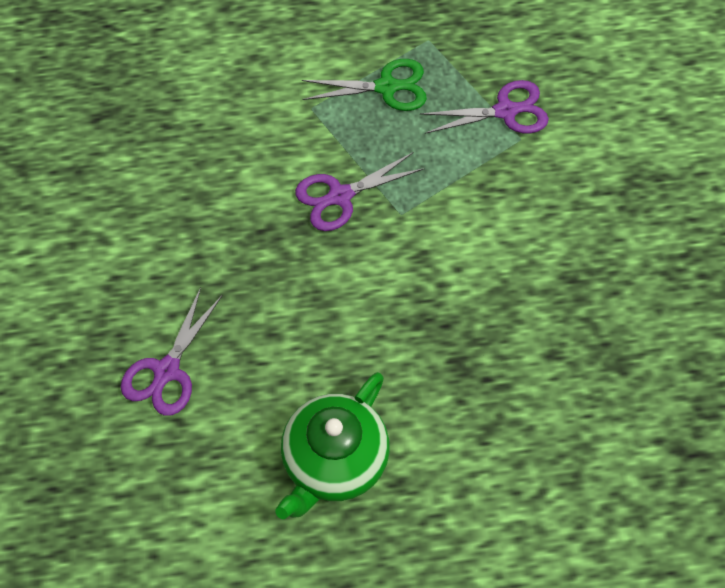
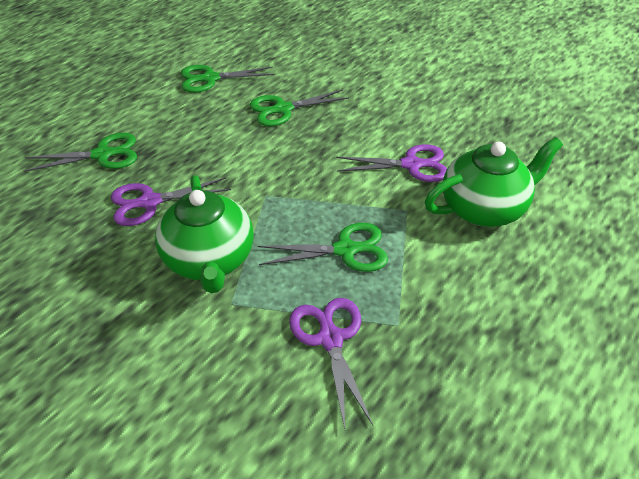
green scissors: [302,59,427,111] = 1 -> [24,133,137,172] [181,65,275,93] [249,89,349,126] [258,223,388,272] = 4
green teapot: [275,372,390,519] = 1 -> [155,175,254,293] [425,137,563,227] = 2

